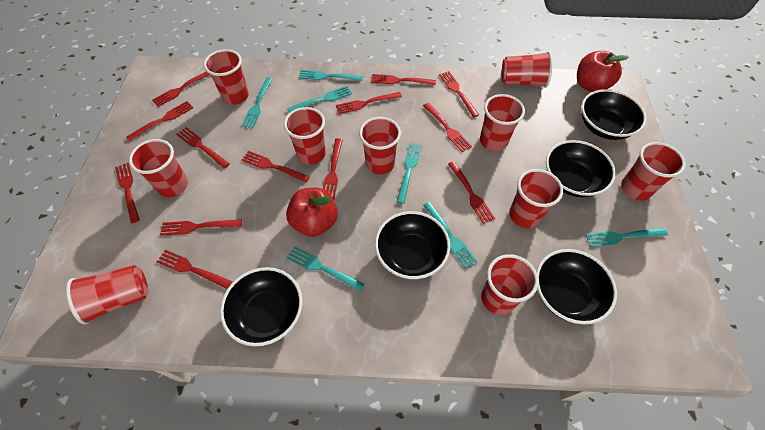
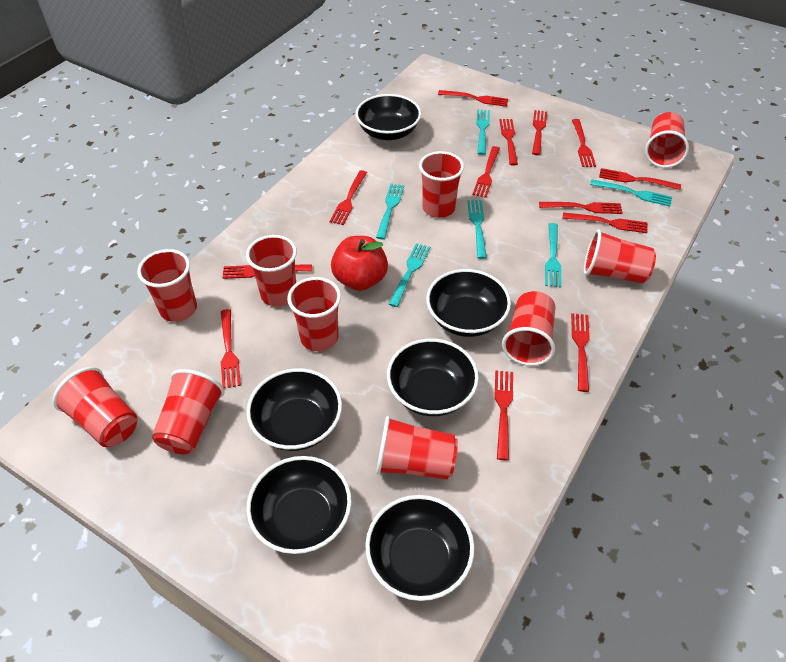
black bowl: [220,267,302,346] [375,211,450,279] [536,249,617,324] [546,140,616,197] [581,89,646,140] = 5 -> [246,368,342,451] [246,456,352,554] [356,94,421,140] [365,495,475,601] [387,338,479,416] [426,269,511,337] = 6
red apple: [286,188,338,237] [577,51,629,92] = 2 -> [331,236,388,291] = 1
turquoise fork: [241,78,272,128] [287,86,352,113] [287,246,364,292] [298,70,363,81] [397,143,422,204] [423,202,478,269] [586,228,668,247] = 7 -> [376,184,404,239] [389,243,430,307] [467,200,487,259] [476,109,490,155] [545,223,562,287] [590,179,672,206] = 6

